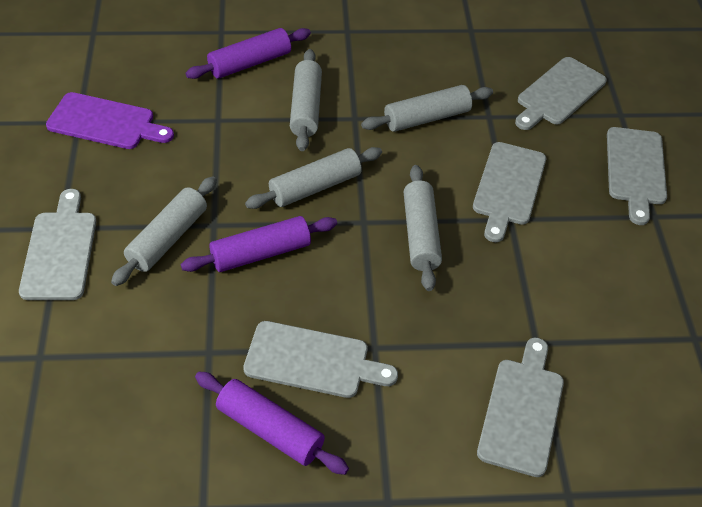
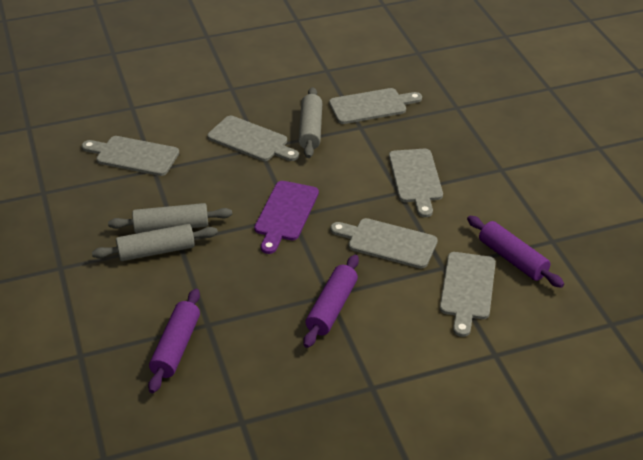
grey rolling pin: [111,176,217,286] [245,147,382,209] [290,49,322,151] [361,85,493,132] [403,165,442,291] = 5 -> [92,224,218,261] [108,203,232,233] [299,87,322,158] = 3

